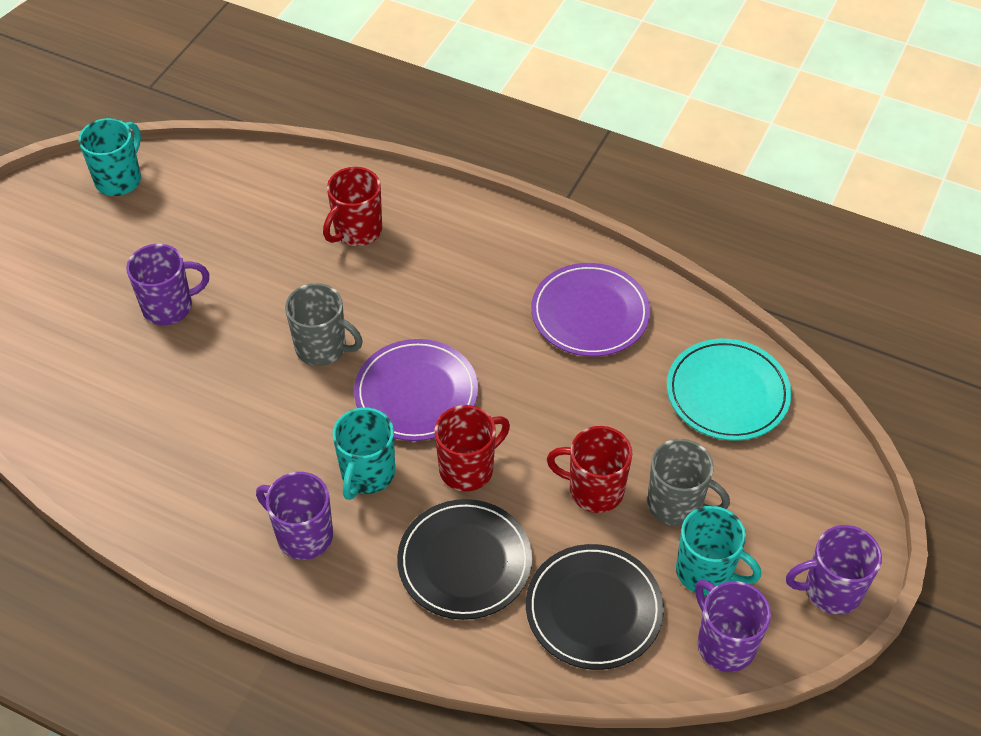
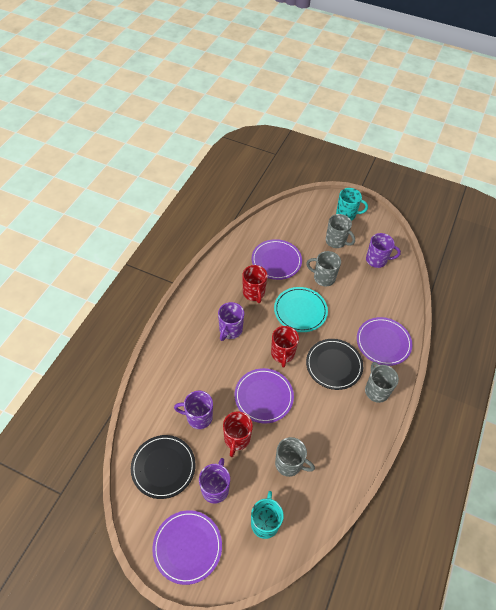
grey mug: [285,283,363,366] [647,439,730,526] = 2 -> [275,437,315,477] [306,251,341,286] [326,214,355,248] [365,362,399,403] = 4
purple plate: [354,339,478,441] [531,263,650,357] = 2 -> [152,510,222,585] [234,368,294,423] [252,239,302,280] [357,317,413,366] = 4
turquoise mug: [78,118,141,196] [332,408,395,500] [676,506,761,595] = 3 -> [251,491,284,539] [336,188,368,221] = 2

